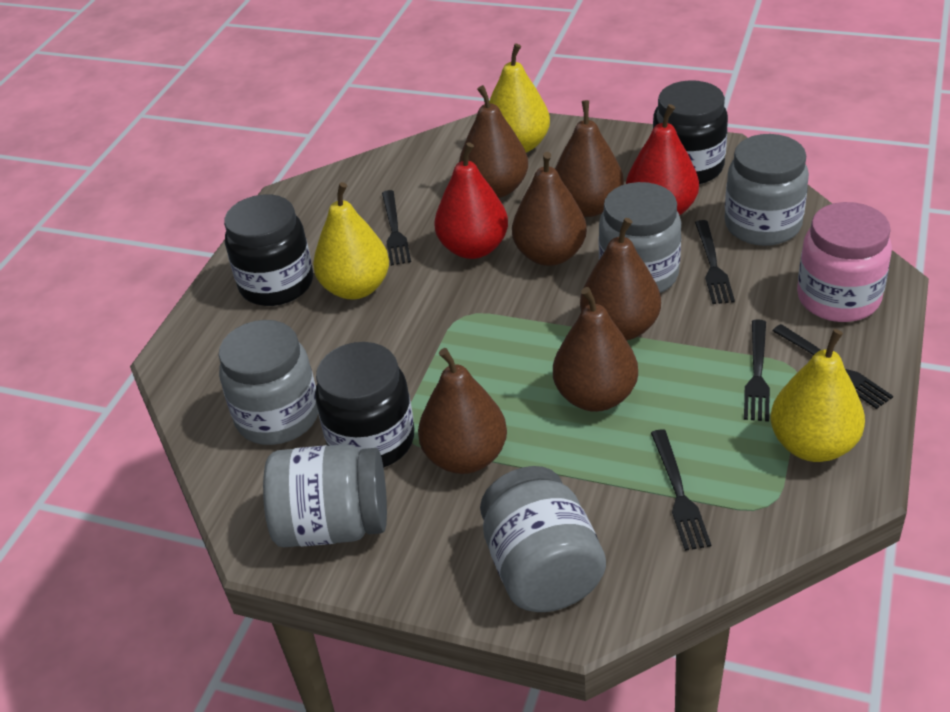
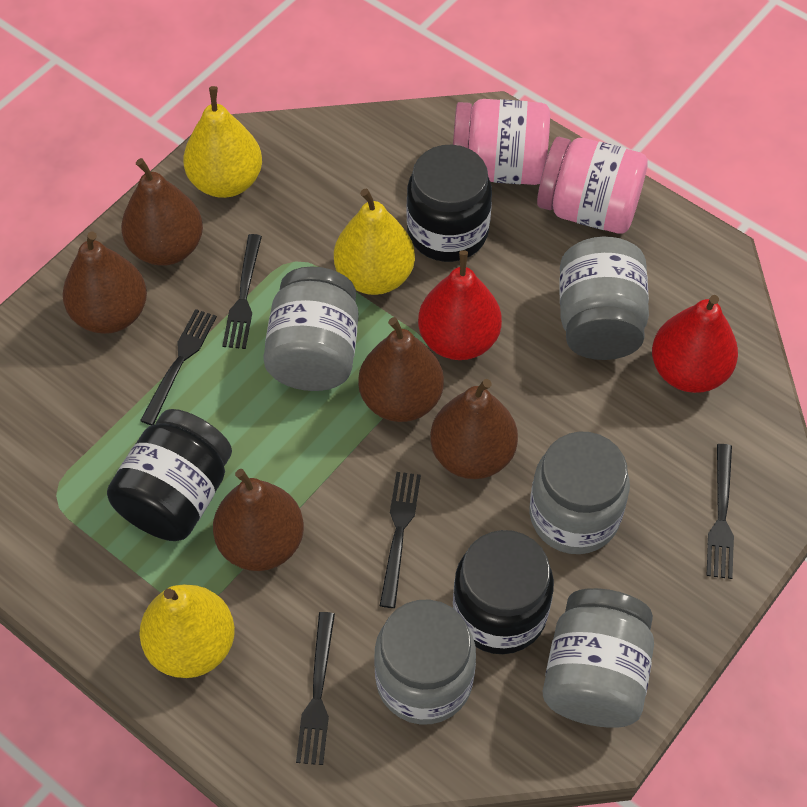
brown pear: [418,348,507,474] [459,85,528,198] [512,152,587,266] [553,287,638,412] [555,100,624,217] [580,218,661,340] = 6 -> [63,231,147,334] [121,158,203,266] [213,469,304,571] [358,317,444,422] [430,379,518,479] = 5
pink jar: [797,202,892,322] = 1 -> [453,99,550,185] [537,137,648,234] = 2

